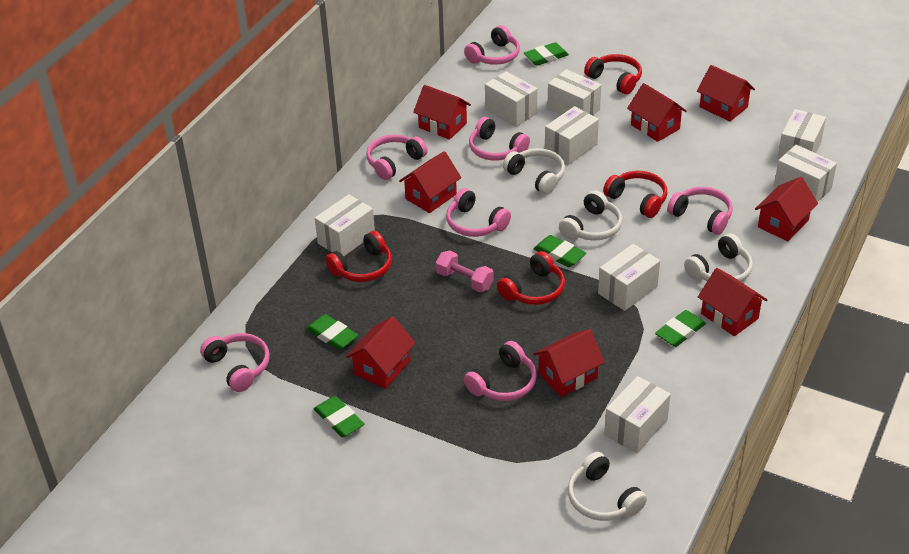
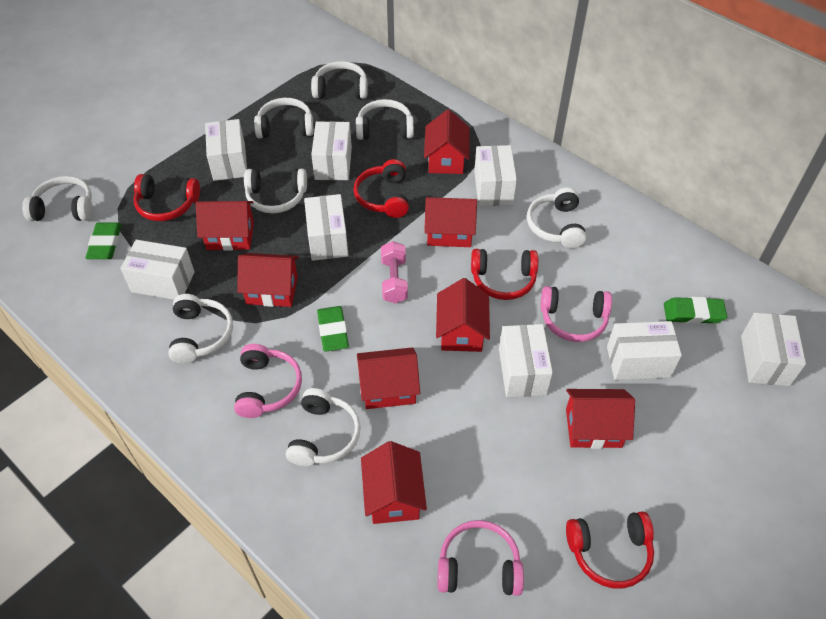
green eraser: [306,314,358,350] [314,396,365,437] [524,42,569,66] [533,235,586,267] [655,310,706,347] = 5 -> [86,223,122,259] [317,306,349,352] [664,297,727,324] = 3
pink headphones: [200,333,270,392] [366,135,428,180] [446,188,511,237] [464,25,520,65] [464,341,537,401] [469,117,530,161] [667,187,733,235] = 7 -> [234,344,302,418] [438,520,524,596] [541,286,612,342] = 3
white headphones: [503,148,565,195] [559,190,622,241] [568,452,647,521] [684,233,753,282] = 4 -> [22,176,93,221] [168,294,233,364] [244,169,307,213] [254,98,314,139] [286,388,361,466] [311,61,368,99] [356,99,414,140] [527,187,586,248] = 8

